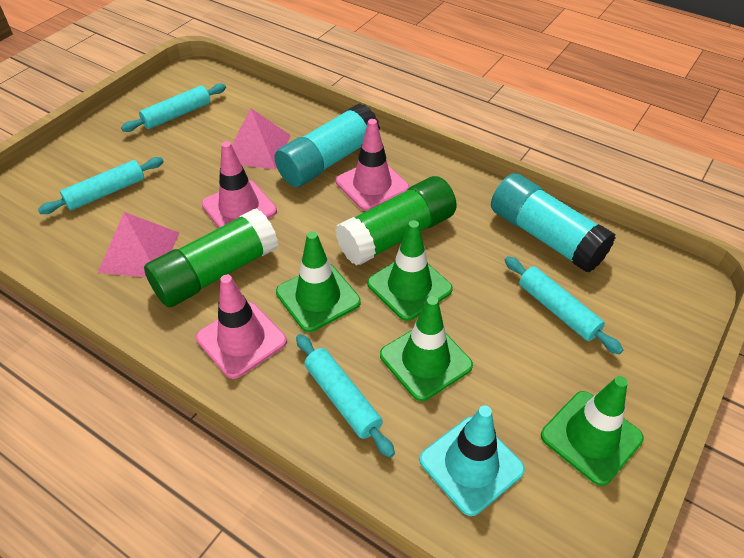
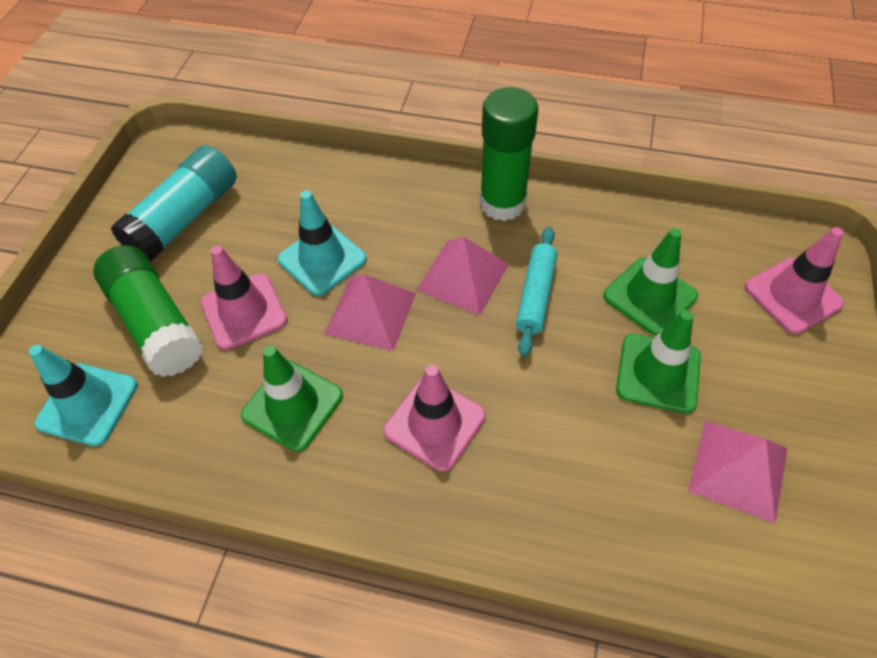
green traffic cone: [276,231,361,332] [367,220,453,321] [380,296,473,401] [541,376,644,486] = 4 -> [241,345,343,452] [603,228,698,336] [616,310,701,413] = 3
pink pyramid: [98,212,180,278] [232,109,291,170] = 2 -> [324,274,416,351] [416,236,509,316] [688,420,788,523] = 3
turquoise glue stick: [274,103,380,187] [491,173,616,272] = 2 -> [111,145,237,262] = 1
turquoise rolling pin: [38,157,164,214] [121,83,226,132] [296,334,395,458] [505,256,623,355] = 4 -> [516,227,557,356] = 1
turquoise traffic cone: [419,405,525,516] = 1 -> [29,345,138,446] [278,190,367,296] = 2

